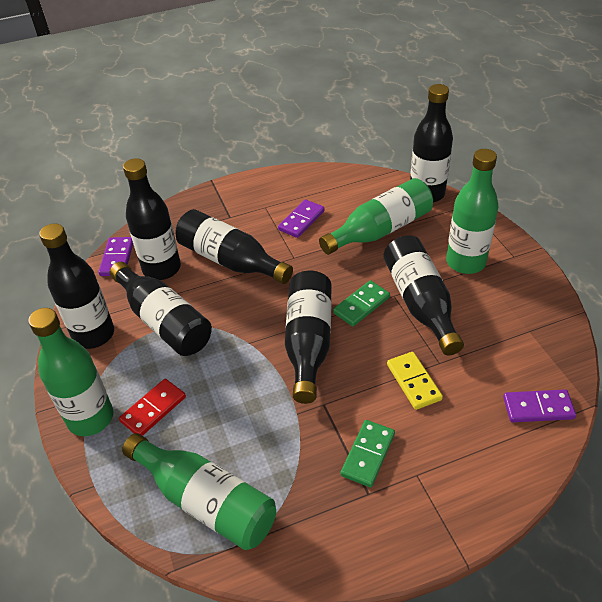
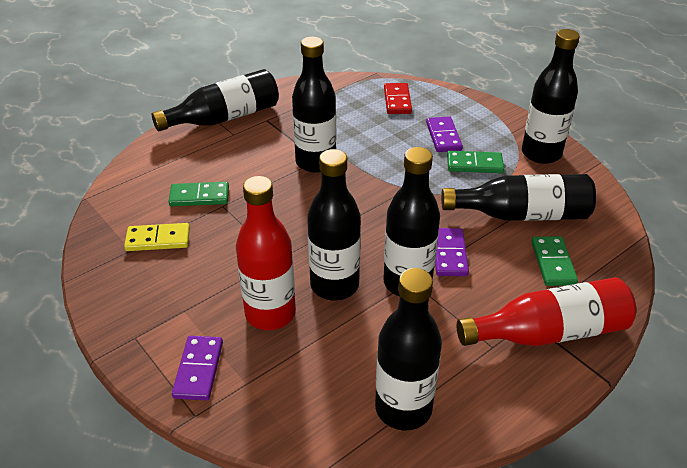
green bottle: [28,308,113,436] [122,433,276,550] [319,178,433,255] [446,149,499,274] = 4 -> none = 0
green domino: [333,280,390,327] [341,420,395,487] = 2 -> [168,182,229,206] [447,151,504,173] [531,236,578,286] = 3
red bottle: none = 0 -> [236,176,296,330] [456,277,636,346] = 2

